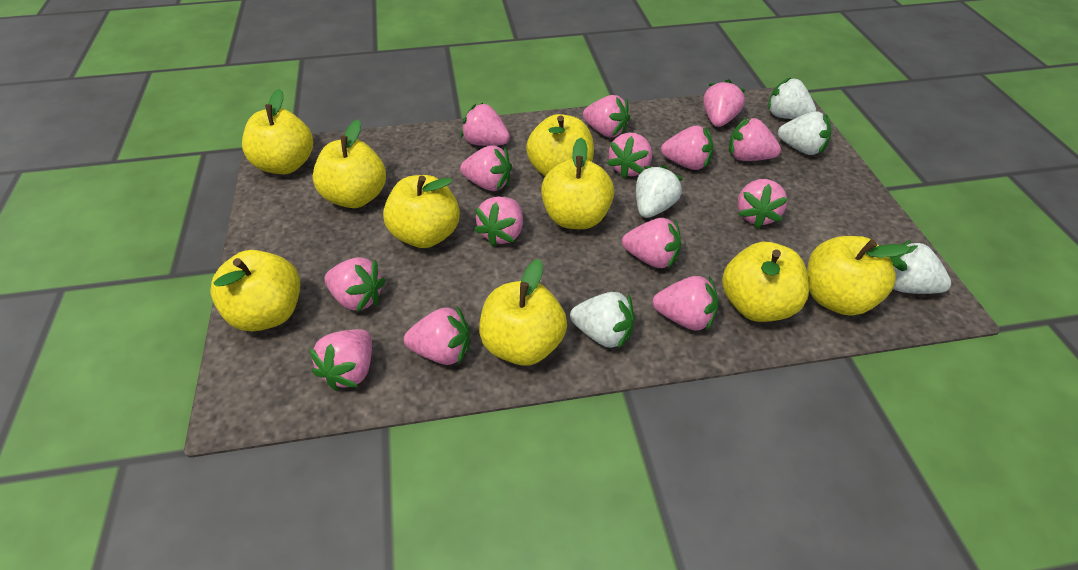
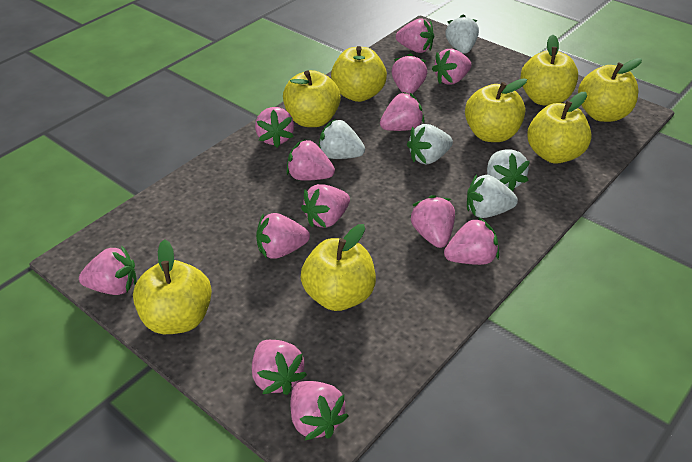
pink strawberry: [309,329,372,391] [324,257,386,312] [404,306,470,365] [460,145,512,191] [461,103,510,146] [474,197,523,247] [583,95,630,137] [607,133,652,179] [622,218,681,268] [653,276,719,332] [661,125,713,170] [703,79,745,127] [729,117,781,161] [737,179,788,228] = 14 -> [79,246,137,295] [252,340,307,395] [255,107,294,148] [256,213,310,259] [287,139,335,181] [291,381,348,440] [301,184,350,228] [380,92,425,131] [392,53,427,95] [396,19,434,53] [410,195,455,248] [432,49,472,85] [444,217,499,265] = 13
yellow apple: [210,250,300,331] [242,89,313,174] [312,119,386,208] [383,175,460,248] [479,259,567,366] [526,114,594,176] [541,138,614,229] [722,242,809,322] [807,236,911,315] = 9 -> [133,239,212,334] [283,70,341,127] [300,224,376,311] [331,46,387,102] [465,78,527,142] [520,34,578,106] [527,92,592,164] [578,58,642,122] = 8

